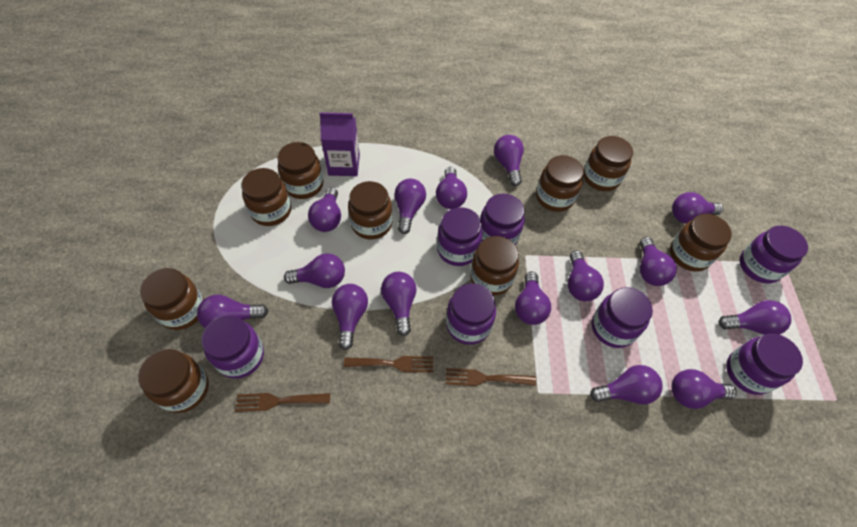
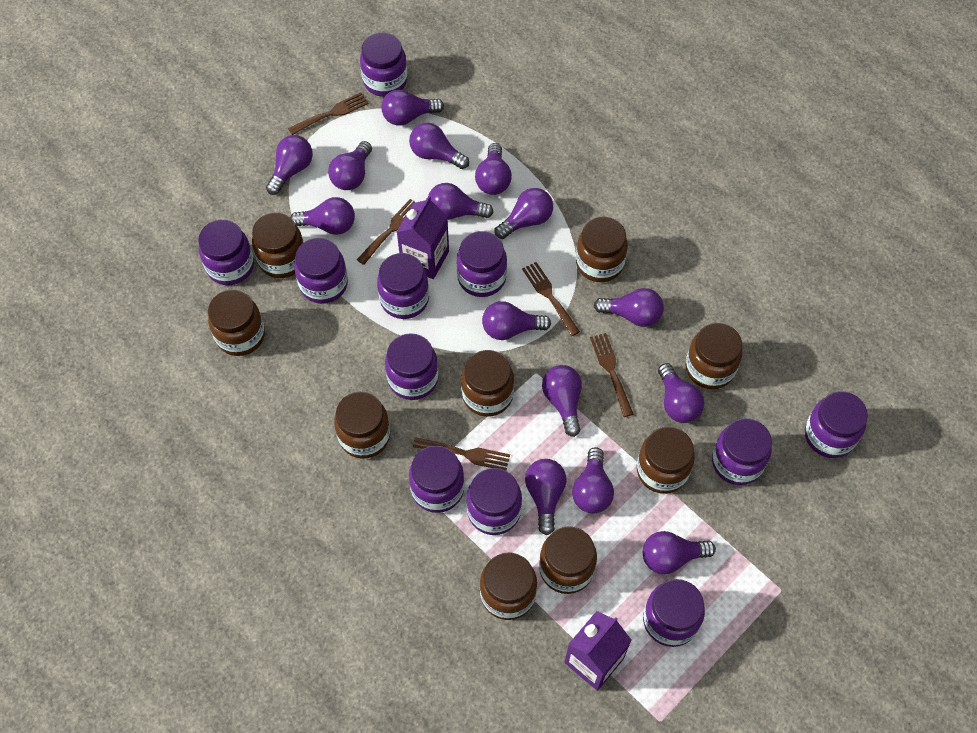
brown fork: [235,393,330,412] [344,356,433,373] [446,368,536,386] = 3 -> [288,93,369,135] [357,199,416,265] [413,437,510,471] [522,262,580,336] [590,333,633,417] = 5
purple carton: [320,112,360,176] = 1 -> [397,196,449,279] [564,611,632,691] = 2
purple jar: [202,316,264,379] [437,207,483,266] [446,283,496,345] [480,194,525,245] [592,287,653,348] [726,334,803,395] [740,225,808,284] = 7 -> [198,220,254,285] [294,238,348,304] [360,33,407,97] [377,253,429,319] [385,333,439,400] [409,446,465,513] [456,231,507,297] [466,468,522,535] [643,579,705,647] [712,418,772,485] [805,391,868,458] = 11

